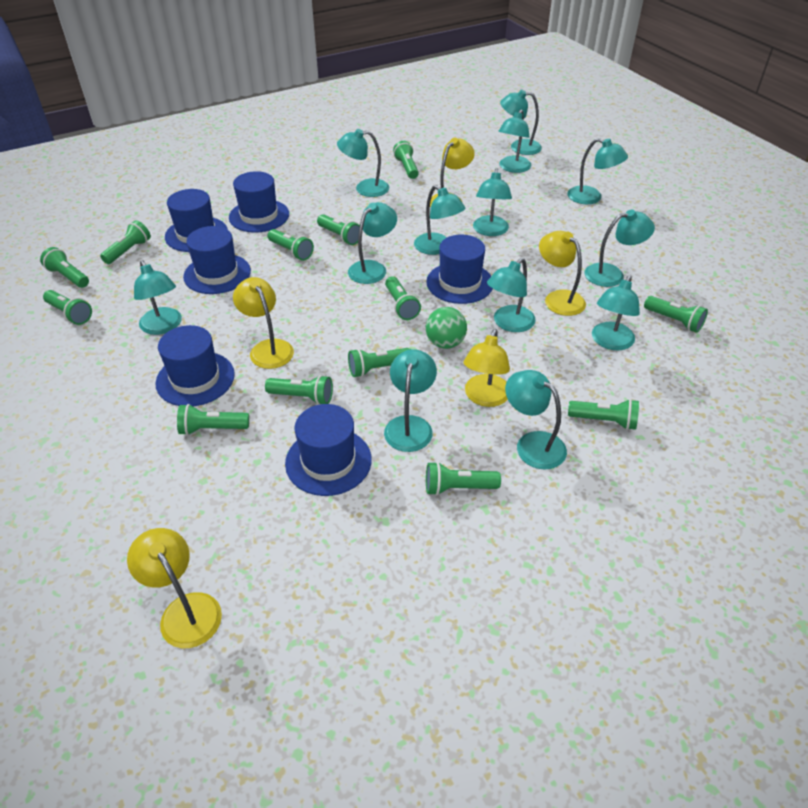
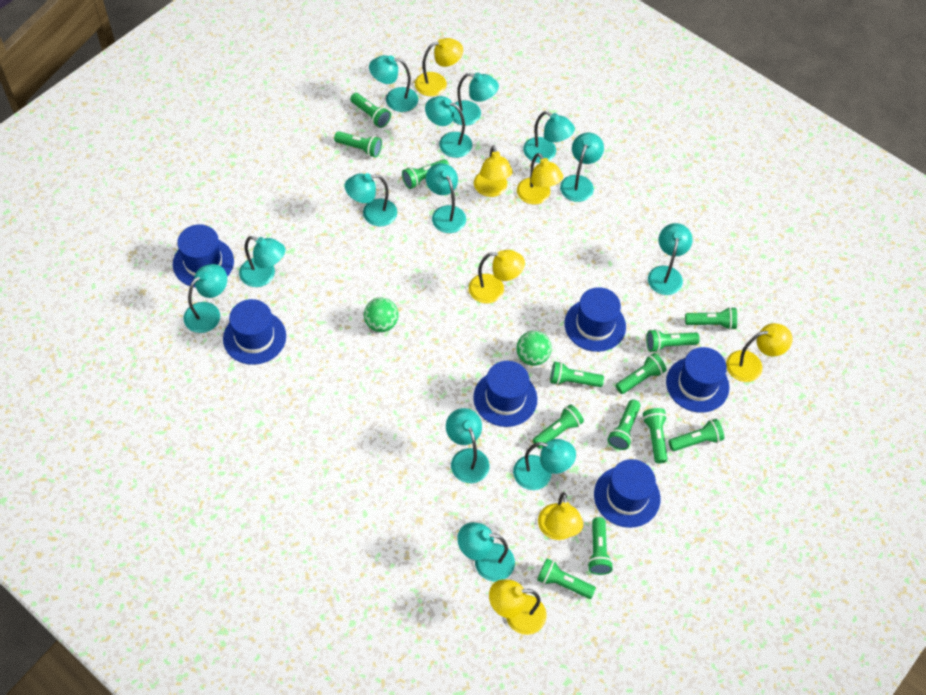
green ball: [426,307,467,349] = 1 -> [364,298,399,332] [516,331,552,366] = 2
yellow lamp: [127,528,222,648] [233,277,294,369] [430,138,475,207] [463,329,510,407] [539,231,586,316] = 5 -> [415,38,463,96] [469,250,525,304] [474,145,513,197] [489,579,547,635] [517,153,563,205] [538,492,583,540] [726,323,792,382] = 7

